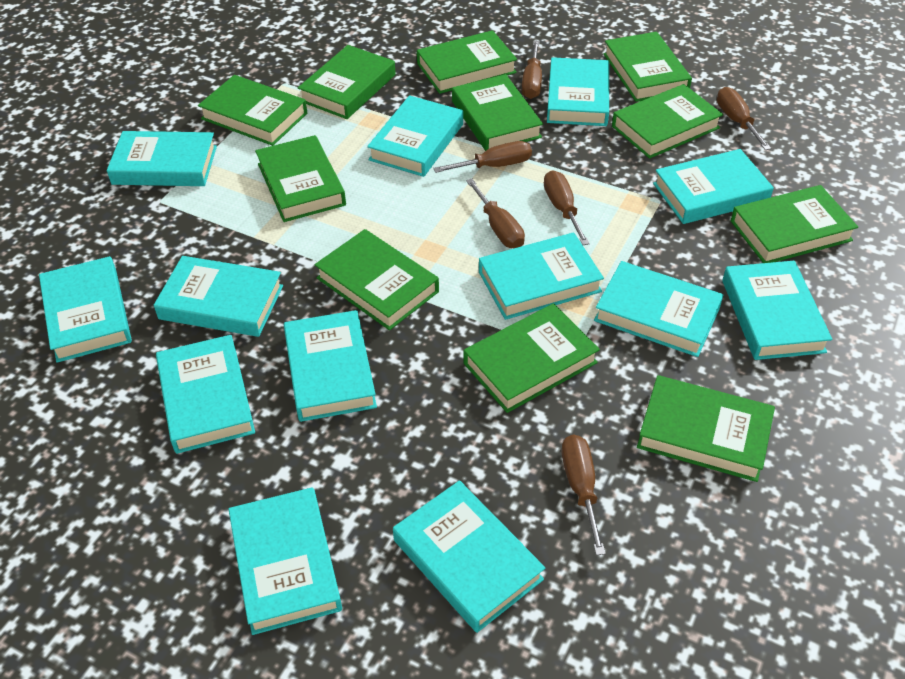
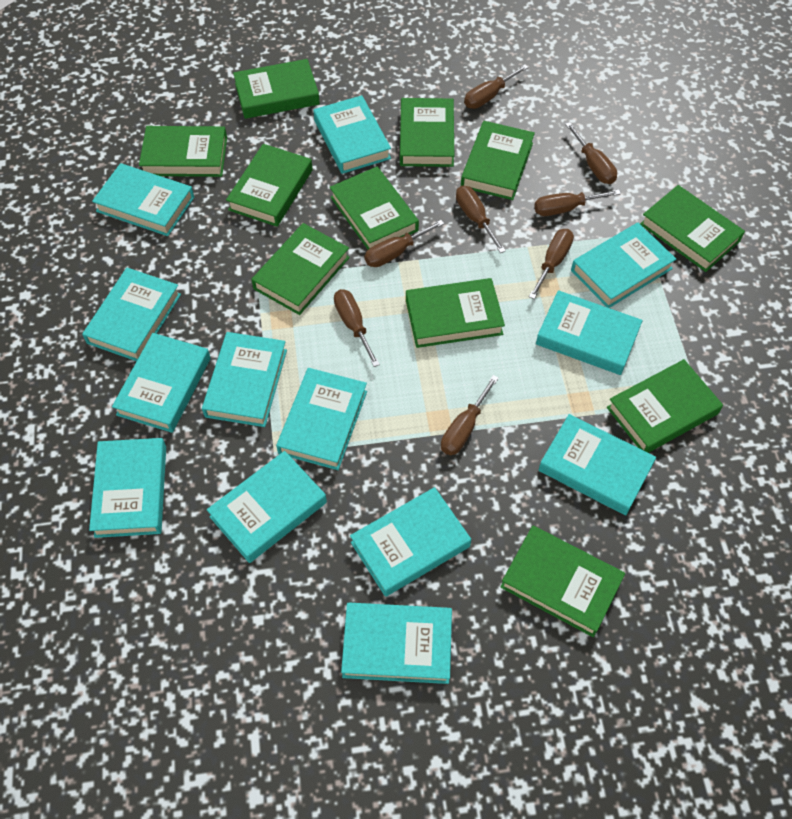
brown screwdriver: [433,141,532,173] [466,179,525,248] [522,41,542,99] [544,170,590,245] [562,434,606,555] [717,87,771,150] = 6 -> [334,289,380,367] [365,220,444,267] [441,375,499,455] [456,186,506,253] [464,64,529,109] [529,229,574,299] [534,189,621,216] [565,122,617,184] = 8

